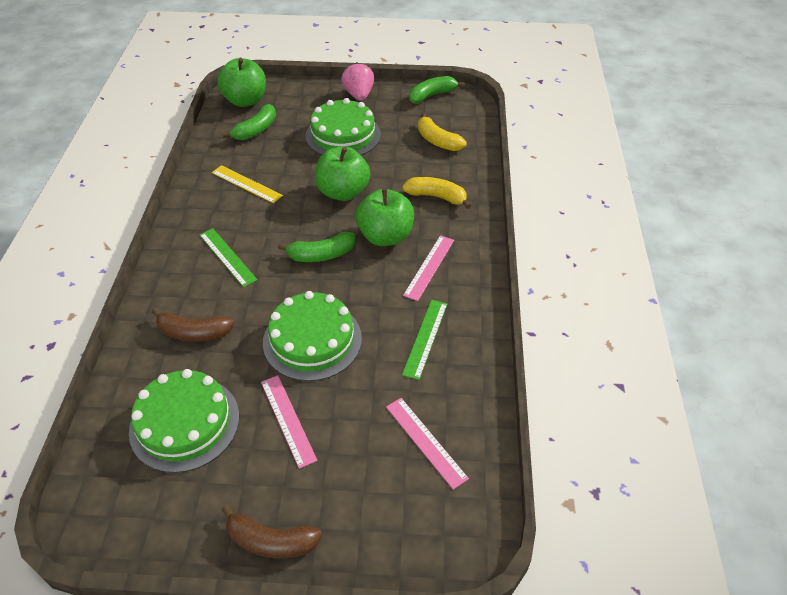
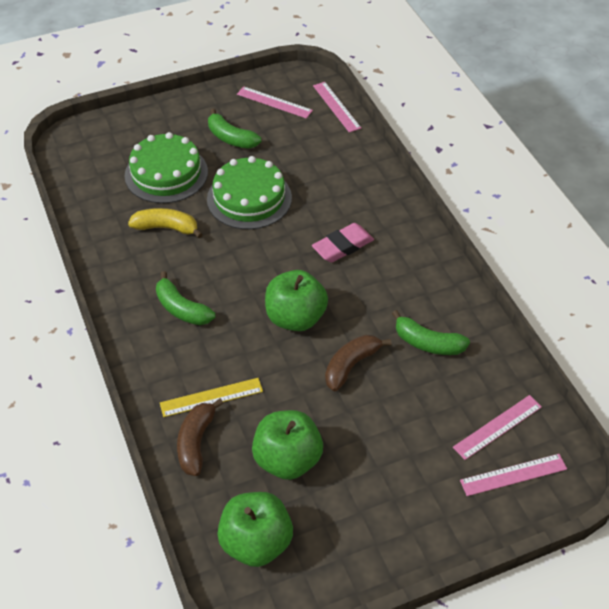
green cake: [129,369,239,473] [263,291,362,381] [306,98,381,155] = 3 -> [125,132,208,203] [207,156,292,229] = 2
green ruler: [200,228,258,287] [402,300,447,380] = 2 -> none = 0
pink eraser: none = 0 -> [312,223,374,263] = 1
pink ruler: [261,375,318,469] [386,398,469,490] [403,235,454,301] = 3 -> [237,86,313,119] [313,82,361,133] [453,395,542,460] [460,454,567,496] = 4
pink strawberry: [341,62,374,101] = 1 -> none = 0
yellow banana: [402,177,471,209] [418,113,467,151] = 2 -> [128,208,203,238] = 1

